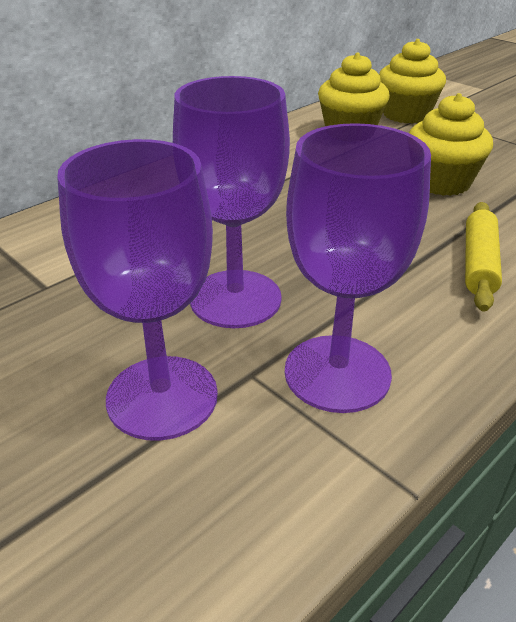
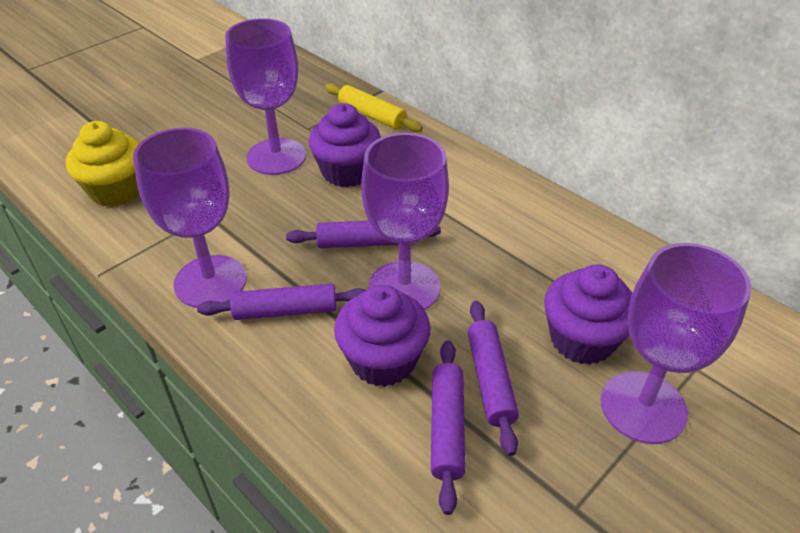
purple cupcake: none = 0 -> [309,103,381,187] [334,285,430,387] [544,264,633,365] = 3
purple goblet: [57,139,218,441] [173,76,290,328] [285,123,431,413] = 3 -> [133,128,247,308] [225,18,306,175] [361,133,449,310] [601,243,751,444] = 4
purple rolling pin: none = 0 -> [197,284,366,320] [286,221,441,248] [431,340,465,515] [468,301,519,456] = 4
yellow cupcake: [318,52,390,126] [379,39,446,124] [409,93,493,196] = 3 -> [66,121,140,207] = 1

